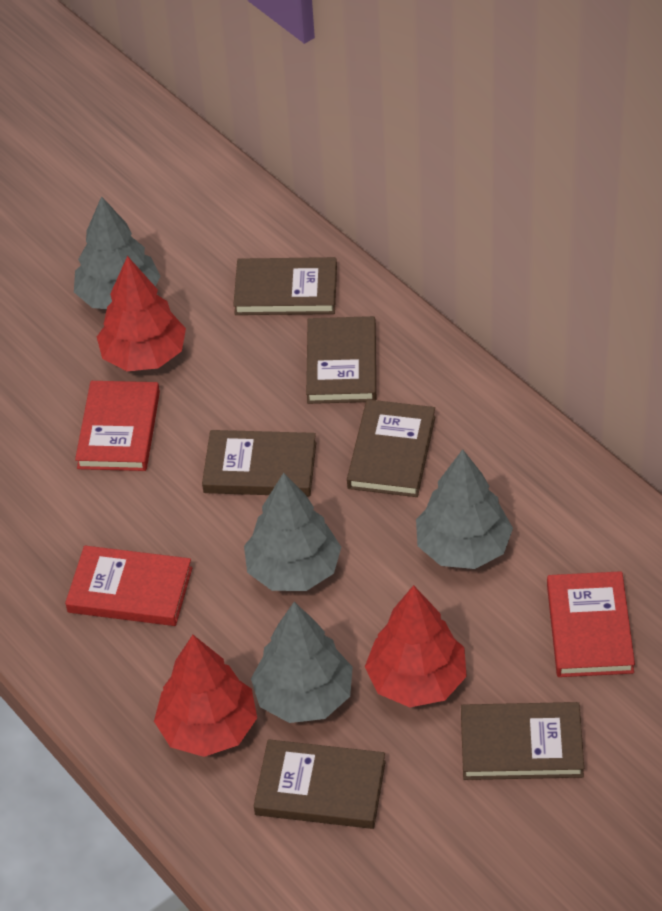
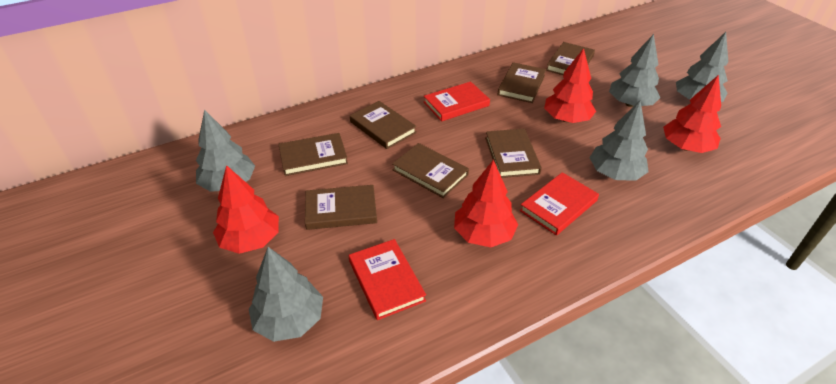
brown book: [202,430,316,496] [233,257,337,315] [254,739,386,829] [306,316,376,404] [347,399,435,497] [461,702,584,780] = 6 -> [278,133,348,176] [305,185,377,230] [350,101,417,149] [392,143,469,198] [485,129,542,178] [498,62,546,103] [546,42,595,75] = 7
grey tree: [74,196,161,309] [244,473,341,591] [251,602,353,723] [416,449,513,569] = 4 -> [196,110,255,192] [249,247,323,342] [589,101,649,181] [609,34,661,107] [676,32,728,102] = 5
red tree: [97,256,186,371] [154,635,257,757] [365,585,467,707] = 3 -> [213,165,279,254] [454,160,518,247] [544,48,596,123] [663,75,721,153] = 4

